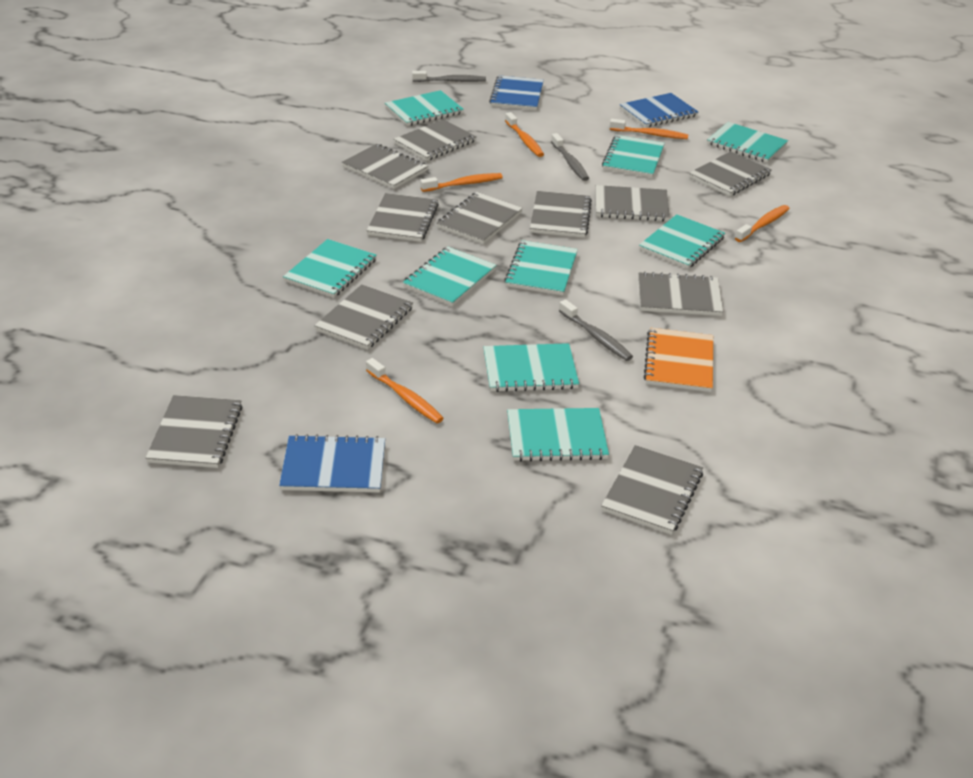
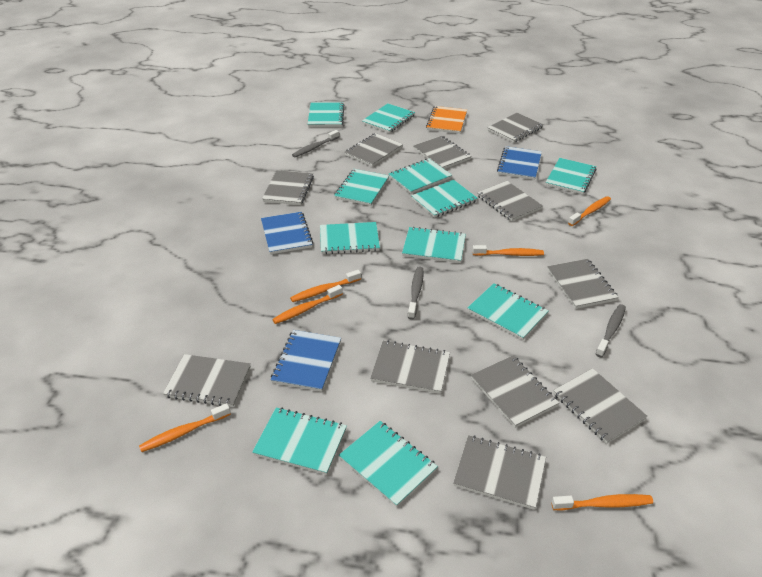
orange toothbrush: [366,358,444,423] [420,173,503,192] [505,112,544,157] [609,119,688,139] [735,205,790,242] = 5 -> [139,403,231,452] [272,285,343,324] [290,270,361,302] [472,245,544,256] [552,494,653,510] [568,196,611,226] = 6
turquoise notebook: [283,239,377,298] [385,90,464,126] [403,247,497,306] [483,343,579,392] [504,240,578,295] [507,408,609,461] [602,135,665,178] [639,214,725,269] [707,122,788,163] = 9 -> [252,408,347,475] [308,102,344,127] [320,222,380,254] [334,169,389,206] [339,421,438,507] [362,103,415,133] [389,159,452,194] [402,227,466,263] [411,180,478,218] [467,283,548,340] [546,158,597,194] = 11

